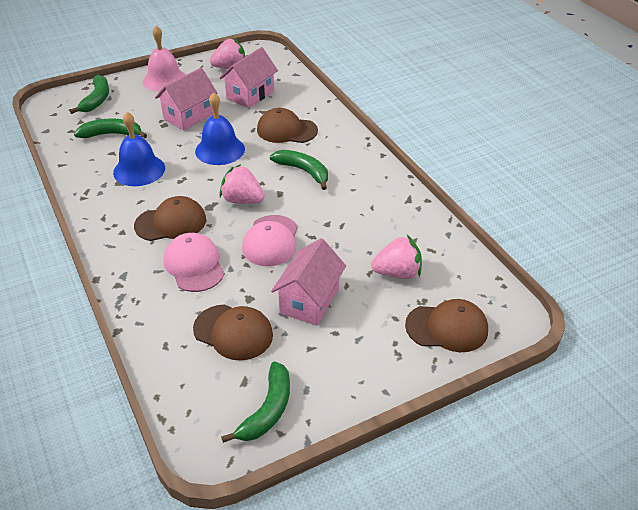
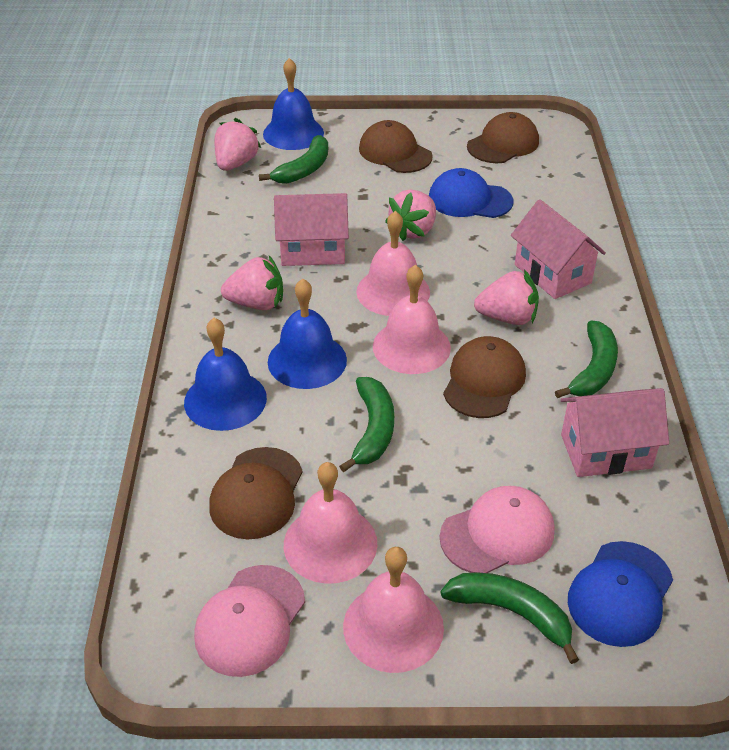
blue bell: [113,112,165,186] [195,92,245,165] = 2 -> [184,318,267,431] [263,58,324,150] [268,279,347,389] = 3
blue cap: none = 0 -> [429,168,513,218] [568,541,673,647] = 2
pink bell: [143,26,185,92] = 1 -> [284,462,378,584] [343,547,444,673] [356,211,430,316] [373,265,451,374] = 4
pink strawberry: [210,38,245,69] [219,164,265,204] [371,235,422,279] = 3 -> [215,118,261,171] [221,256,283,310] [385,190,436,241] [474,270,539,325] = 4

